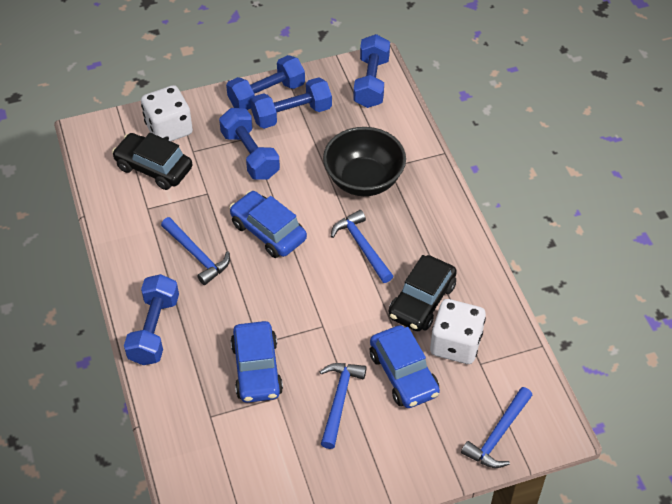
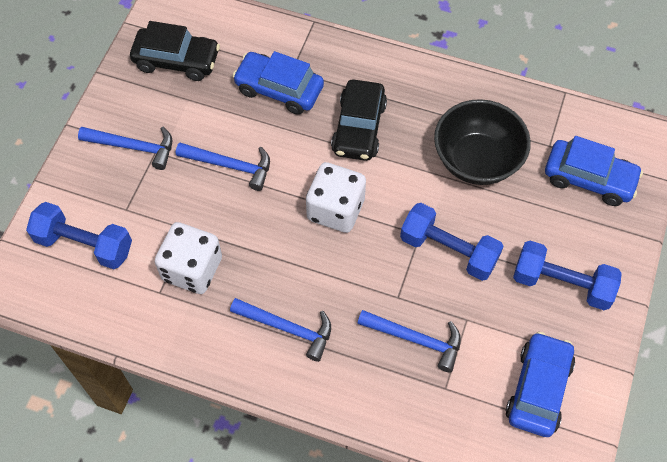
blue dumbbell: [124,274,179,365] [219,108,280,180] [226,55,305,110] [251,77,332,129] [353,34,390,108] = 5 -> [26,202,132,269] [400,203,504,281] [513,241,622,310] = 3

